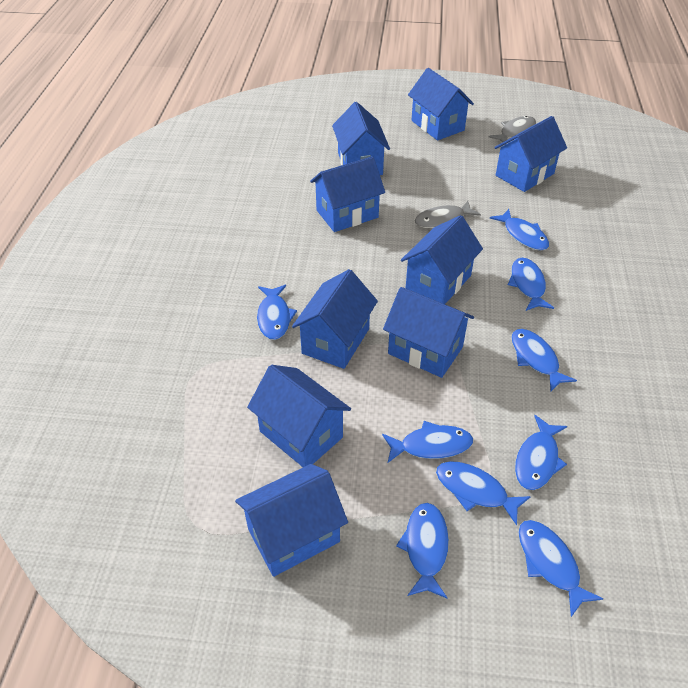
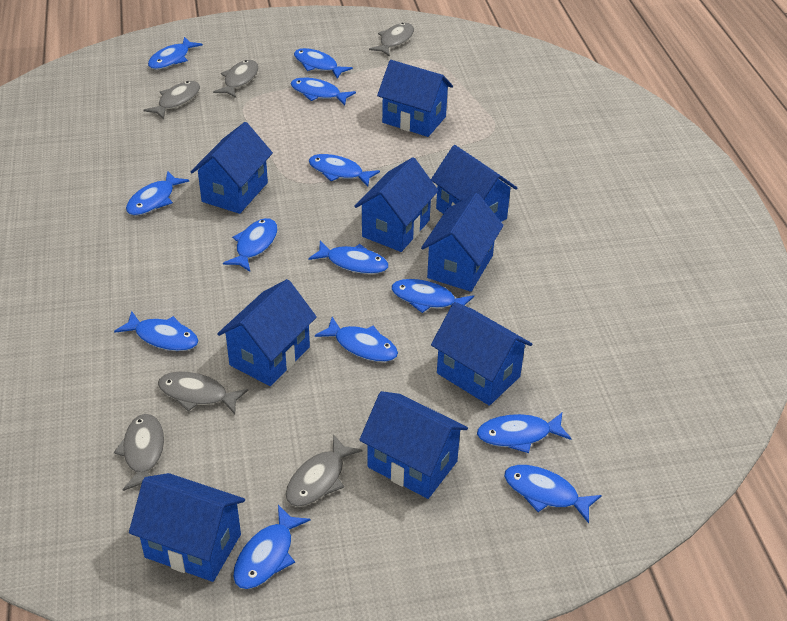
blue fish: [257,285,297,340] [382,421,473,463] [396,503,449,598] [436,461,531,526] [490,209,549,250] [508,258,554,311] [512,329,577,392] [515,415,567,490] [518,520,603,617] = 9 -> [114,311,199,351] [126,171,189,216] [148,37,203,69] [223,218,278,272] [233,505,310,589] [291,78,356,105] [294,48,353,79] [308,241,389,274] [309,154,380,187] [315,317,398,362] [391,279,474,313] [477,413,572,453] [504,465,602,523] = 13
grey fish: [414,201,481,228] [489,116,536,145] = 2 -> [114,414,164,491] [143,81,200,119] [158,372,248,414] [213,60,259,98] [286,434,362,507] [369,23,414,57] = 6

